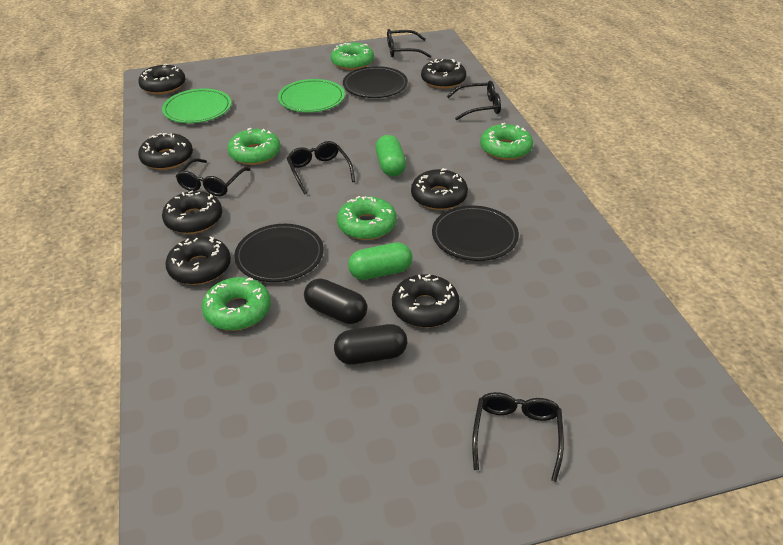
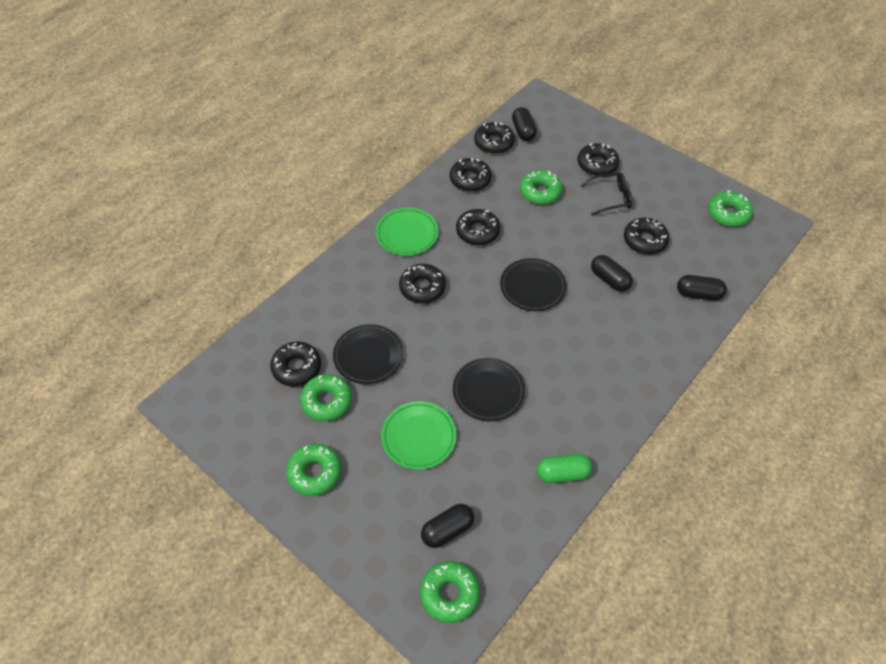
black capsule: [304,278,367,324] [334,324,407,365] = 2 -> [421,504,474,548] [512,107,537,141] [591,255,633,292] [677,275,727,301] = 4
black glasses: [176,158,251,196] [287,141,355,195] [387,29,431,58] [447,81,501,121] [472,392,564,482] = 5 -> [581,173,632,216] = 1
green capsule: [348,242,412,280] [376,135,406,177] = 2 -> [537,454,592,483] = 1

